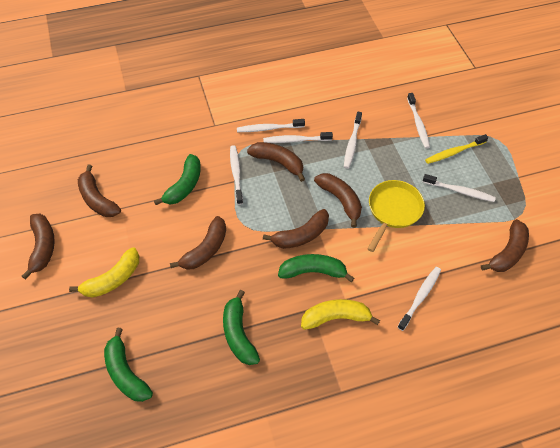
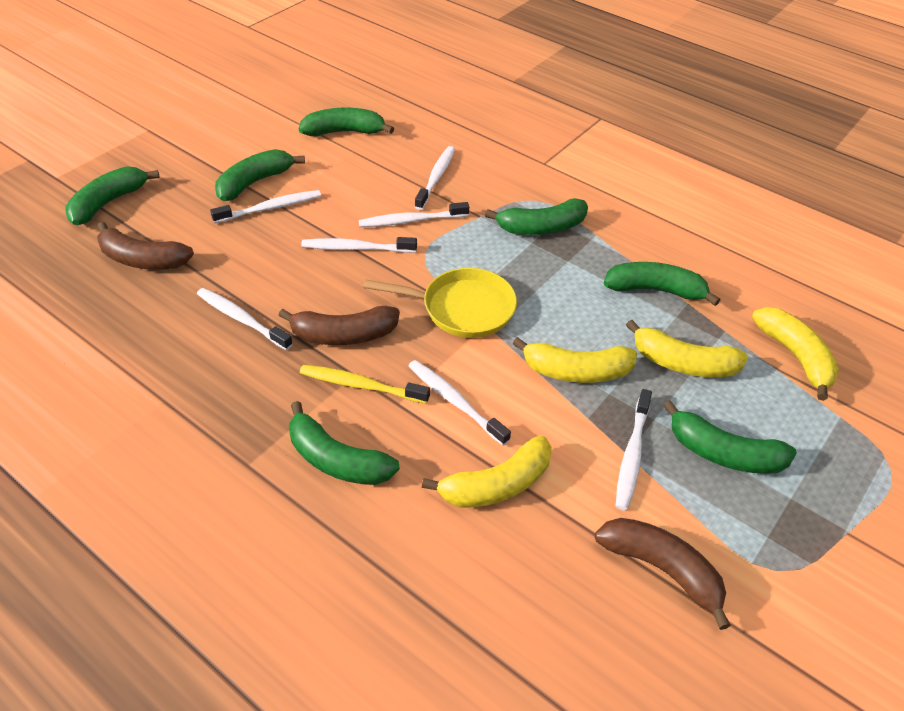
brown banana: [22,214,55,279] [78,165,121,217] [170,216,226,270] [247,142,305,182] [263,209,329,249] [314,173,362,228] [481,219,529,272] = 7 -> [97,222,194,270] [278,306,400,345] [595,518,731,630] = 3
green banana: [104,327,153,402] [154,154,201,205] [223,290,260,365] [278,254,354,282] = 4 -> [65,166,160,225] [215,149,305,201] [289,401,400,485] [299,108,394,136] [485,198,588,235] [604,262,720,306] [663,400,797,474] = 7
yellow banana: [69,247,139,298] [301,299,380,330] = 2 -> [422,435,552,508] [513,337,637,383] [626,320,748,377] [752,307,839,401] = 4

